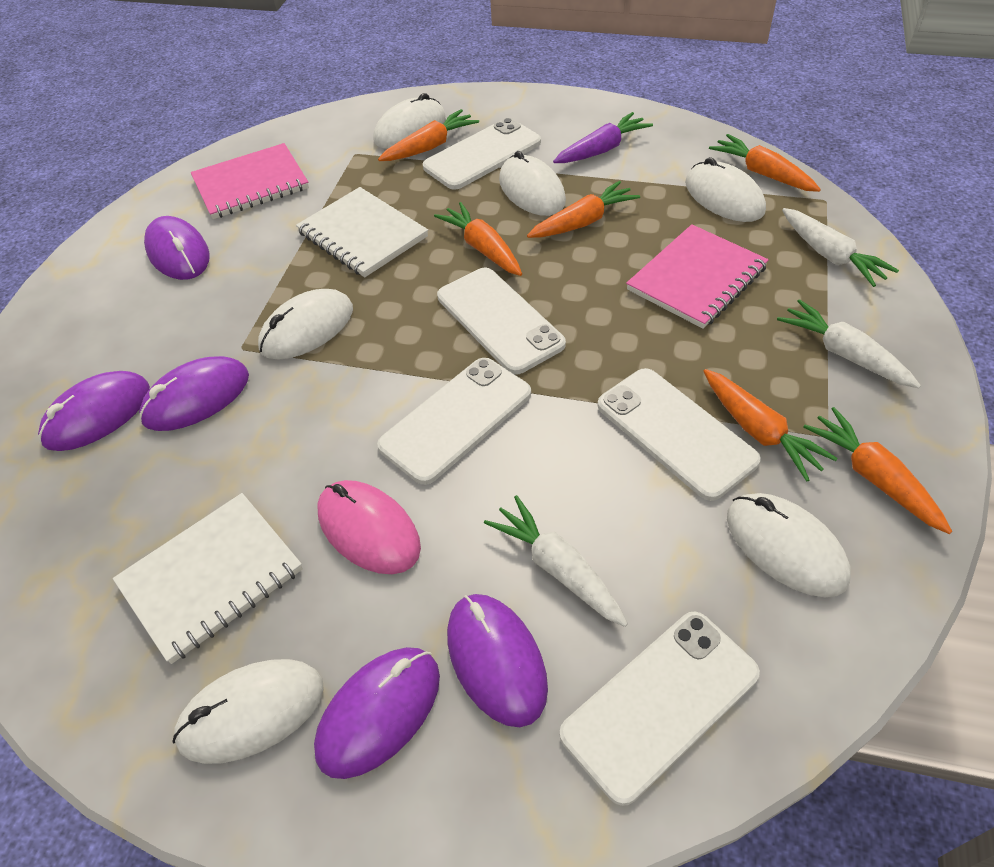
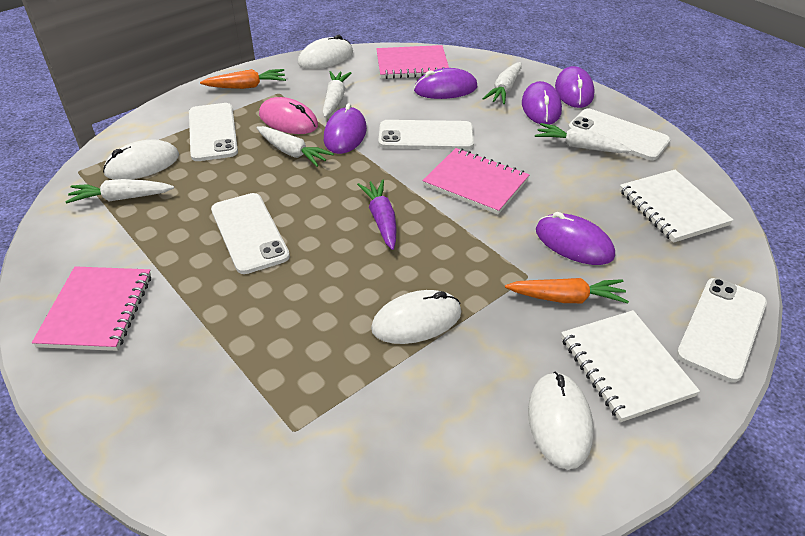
orange carrot: [378,109,479,161] [434,202,522,276] [527,181,640,238] [703,369,838,482] [709,134,821,192] [803,407,952,534] = 6 -> [200,69,286,89] [505,278,629,303] = 2
pink notebook: [191,143,309,219] [626,224,769,329] = 2 -> [32,266,151,351] [376,45,449,79] [422,148,530,214] = 3
white carrot: [484,495,628,627] [777,299,921,388] [782,208,899,287] = 3 -> [65,179,174,204] [256,126,334,167] [323,71,351,118] [483,62,522,104] [535,123,631,153] = 5
white mouse: [172,659,324,764] [258,289,353,360] [373,93,445,149] [499,151,566,216] [685,157,766,222] [727,493,851,597] = 6 -> [103,140,179,180] [298,35,353,69] [371,290,462,344] [528,372,594,469] = 4

